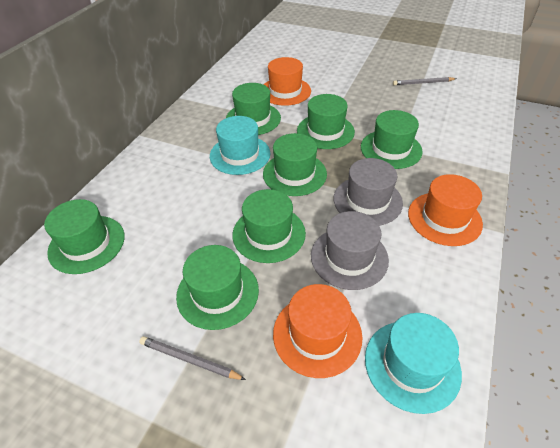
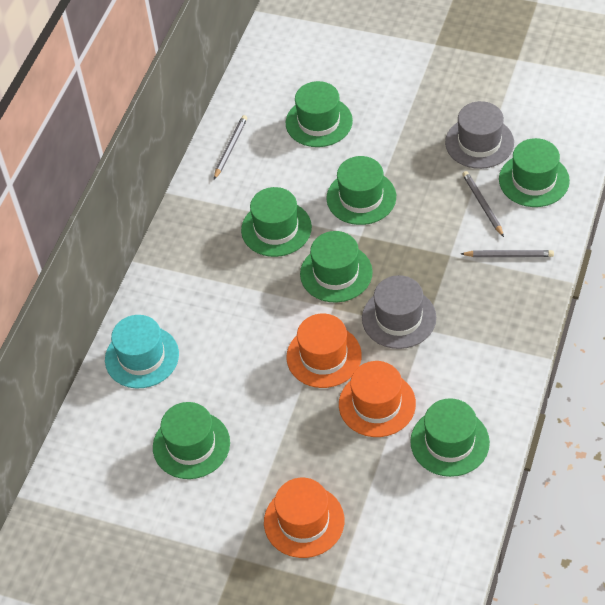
grey pencil: [139,336,246,380] [393,77,456,85] = 2 -> [214,115,247,179] [461,250,554,257] [462,171,504,237] = 3
turquoise hat: [210,116,270,175] [365,313,462,414] = 2 -> [105,315,179,388] = 1

